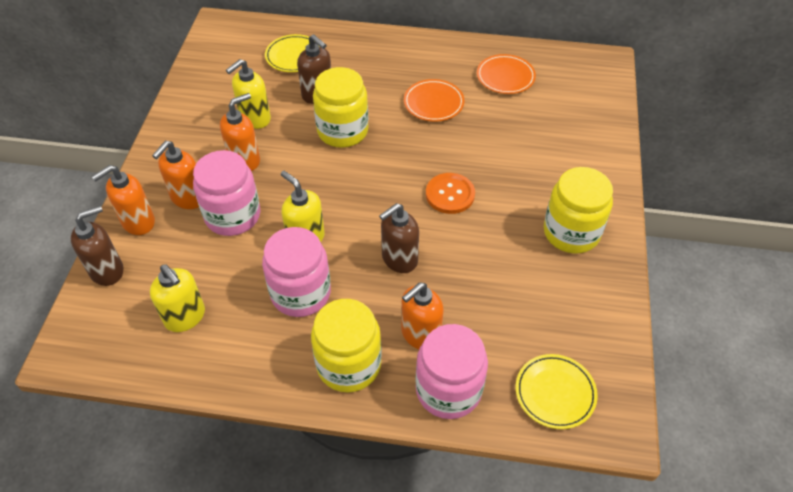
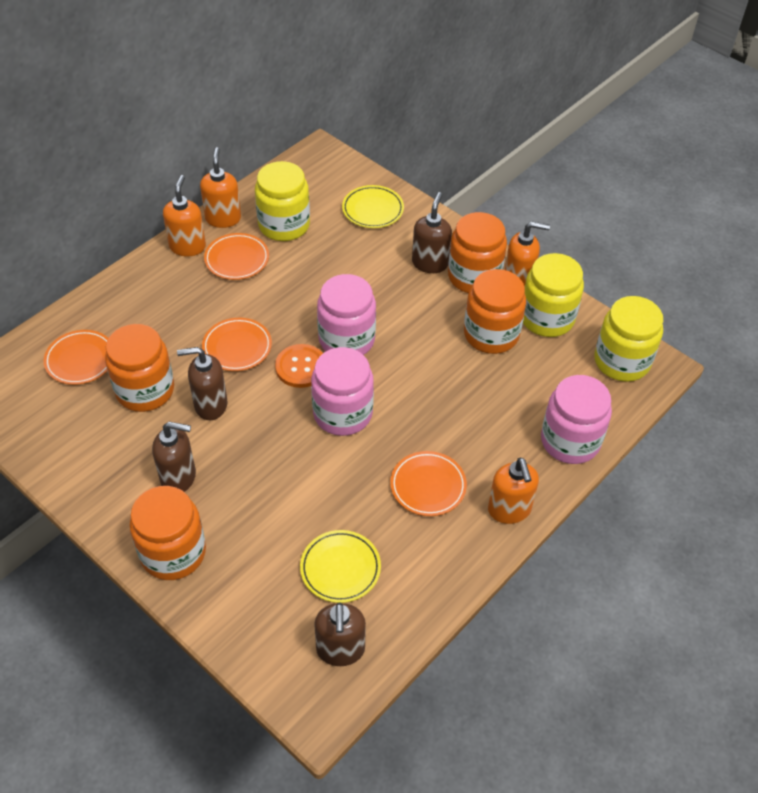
brown soap dispenser: [71,206,123,286] [297,34,331,104] [379,203,419,273] = 3 -> [152,422,196,492] [177,347,227,420] [314,602,366,666] [412,192,452,273] = 4
orange jar: none = 0 -> [105,324,174,412] [130,486,206,580] [448,212,507,293] [464,269,526,354] = 4
orange plate: [404,79,464,122] [477,54,536,94] = 2 -> [44,330,108,385] [202,318,272,371] [204,233,269,280] [390,451,467,516] = 4
yellow soap dispenser: [150,264,205,332] [226,59,271,129] [281,171,325,242] = 3 -> none = 0

